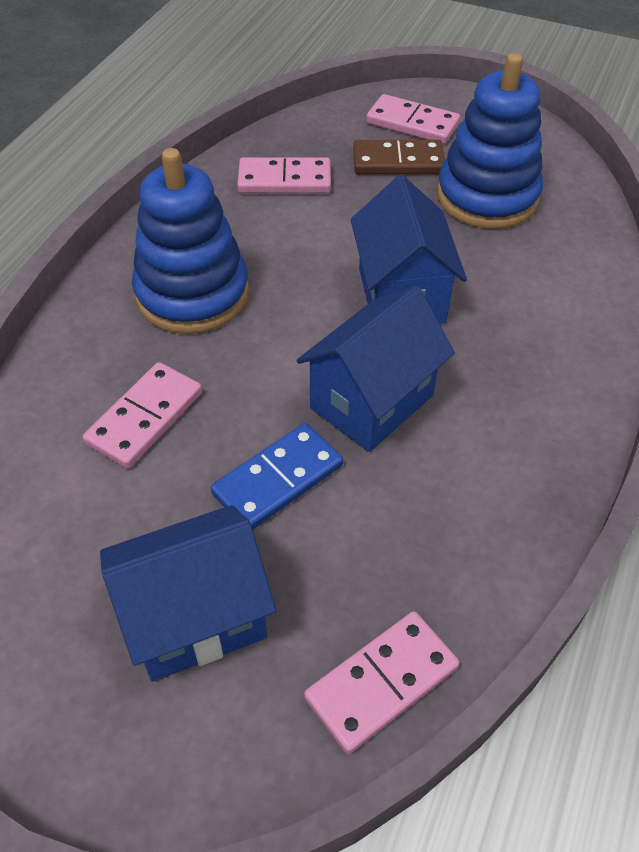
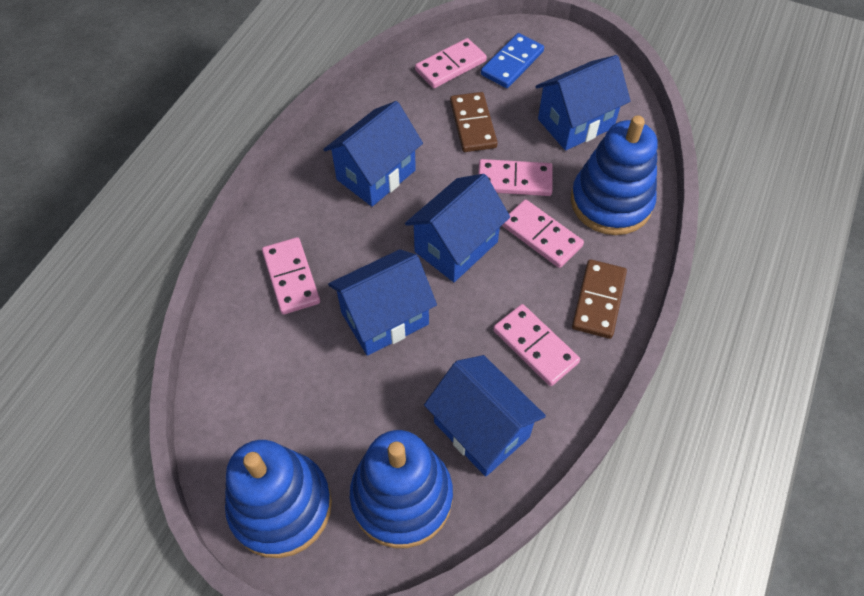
blue house: [100,505,276,682] [296,286,455,452] [350,175,467,324] = 3 -> [323,101,423,207] [328,249,437,356] [405,174,510,282] [424,355,546,477] [536,55,631,151] = 5
blue stacking toy: [132,148,249,334] [437,53,543,229] = 2 -> [225,440,332,558] [350,430,453,548] [571,116,658,235] = 3
brown domino: [353,140,445,174] = 1 -> [450,92,498,152] [572,259,627,339] = 2
pink domino: [83,362,202,468] [237,157,331,193] [304,611,460,754] [366,94,460,144] = 4 -> [262,237,320,315] [415,38,487,88] [478,159,553,196] [493,304,580,386] [502,199,584,268] = 5

